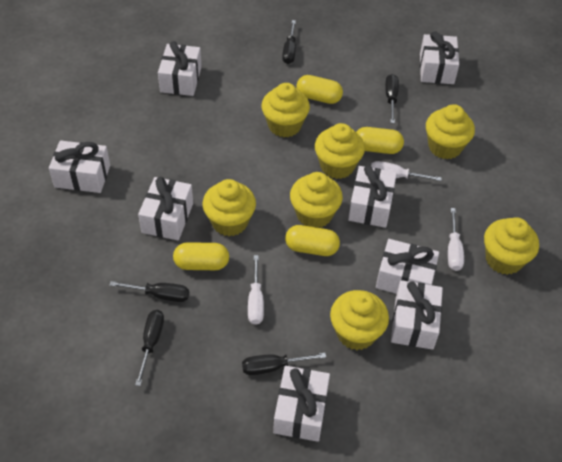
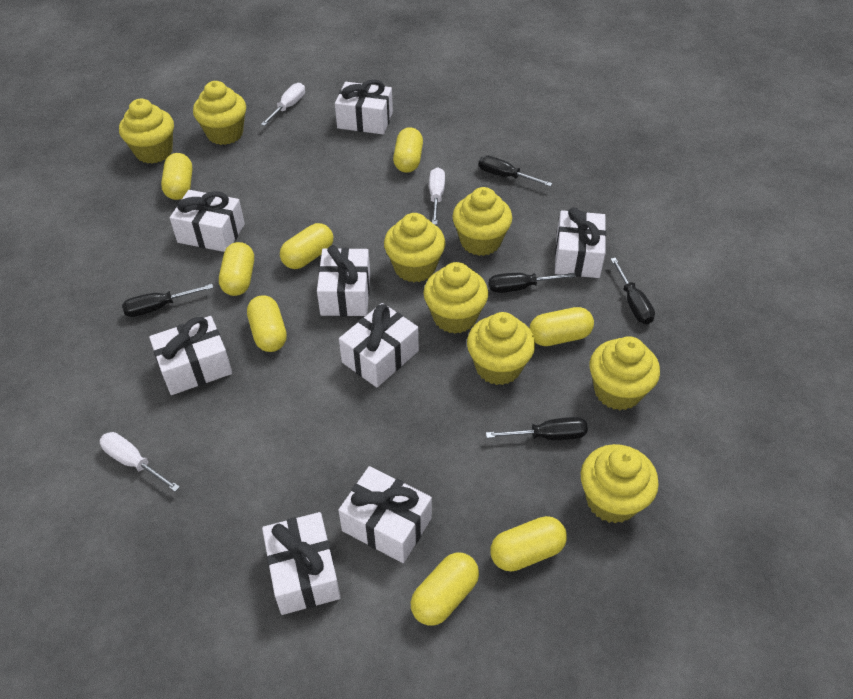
yellow capsule: [173,242,229,270] [285,225,340,256] [296,75,343,104] [356,127,404,154] = 4 -> [161,153,193,200] [219,242,254,296] [247,295,287,352] [280,223,333,269] [393,127,423,173] [411,552,479,626] [490,516,567,571] [529,307,594,346] = 8
yellow cupcake: [202,179,256,236] [261,83,310,137] [290,172,343,228] [315,123,365,179] [330,290,389,350] [426,104,475,159] [484,217,539,275] = 7 -> [119,99,174,163] [193,81,246,145] [384,213,445,282] [423,262,488,334] [452,187,512,256] [467,312,535,385] [581,444,659,523] [590,336,660,410] = 8

